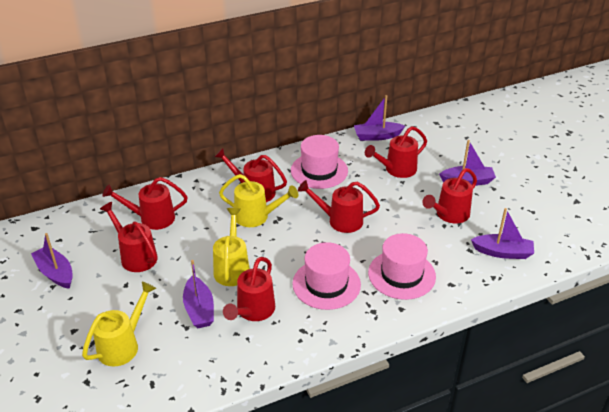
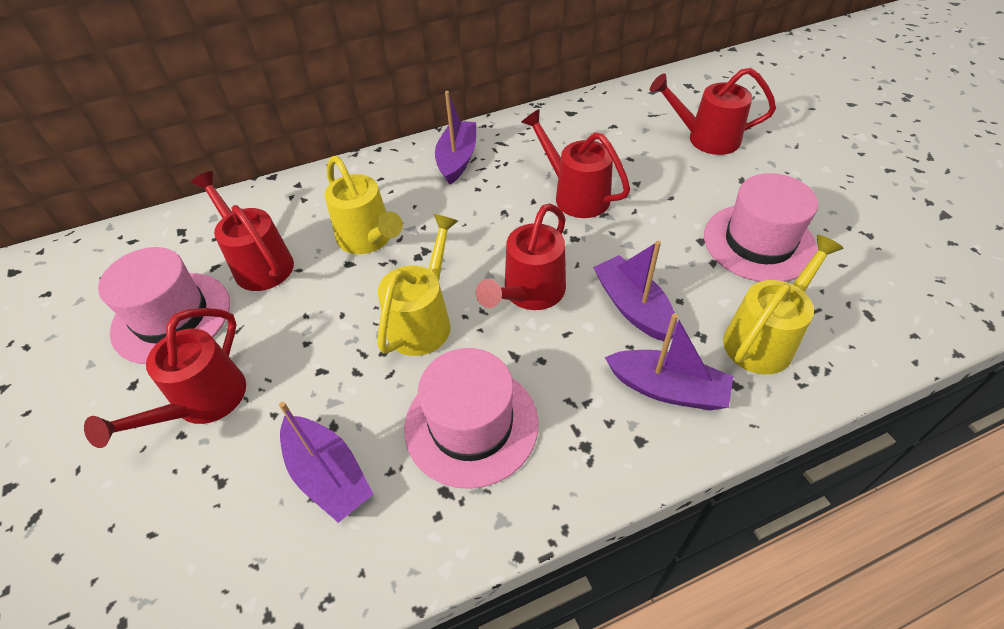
purple boat: [31,233,73,289] [183,260,214,328] [354,95,405,141] [439,140,496,186] [471,208,534,259] = 5 -> [279,402,373,523] [435,91,476,185] [593,241,678,341] [605,313,734,410] = 4
red watering can: [100,202,158,272] [102,177,188,230] [214,148,287,202] [223,257,275,321] [298,180,380,233] [365,126,427,178] [423,168,477,224] = 7 -> [84,308,246,448] [191,171,294,291] [476,203,566,310] [522,109,630,218] [650,67,776,155] = 5

